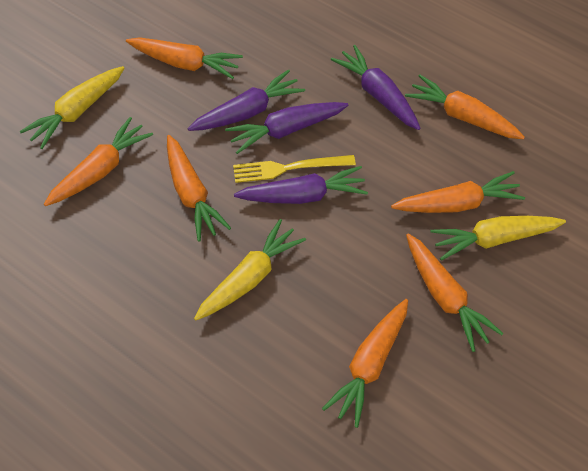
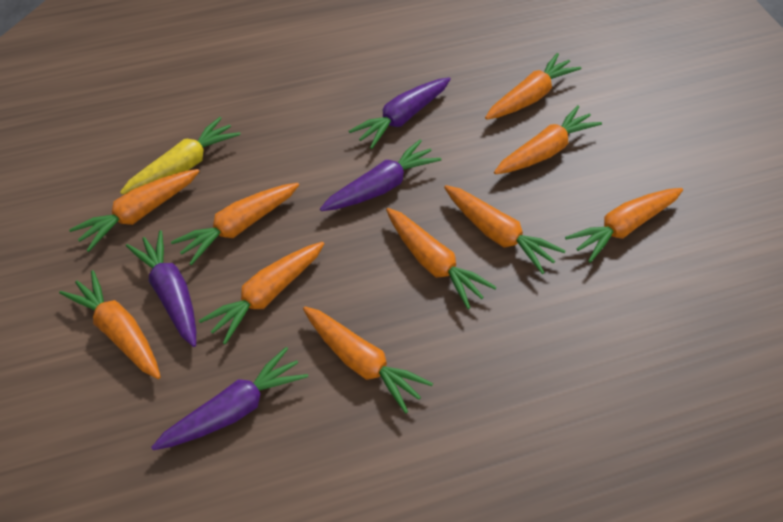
orange carrot: [44,117,153,206] [126,37,243,79] [167,135,231,242] [322,299,408,428] [391,171,525,213] [405,75,525,139] [406,233,504,352] = 7 -> [59,270,161,379] [69,169,200,252] [171,183,299,265] [199,242,325,344] [303,307,433,413] [386,208,496,309] [444,185,566,274] [485,53,582,120] [494,105,602,174] [565,188,683,263] = 10
yellow carrot: [20,66,124,149] [194,219,306,320] [430,216,566,261] = 3 -> [120,117,241,194] = 1
yellow fork: [233,155,356,183] = 1 -> none = 0

